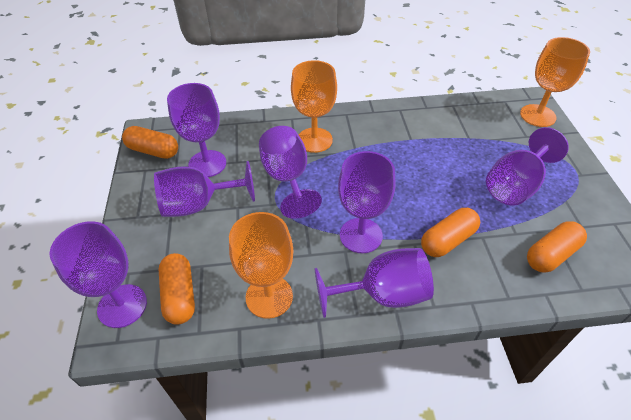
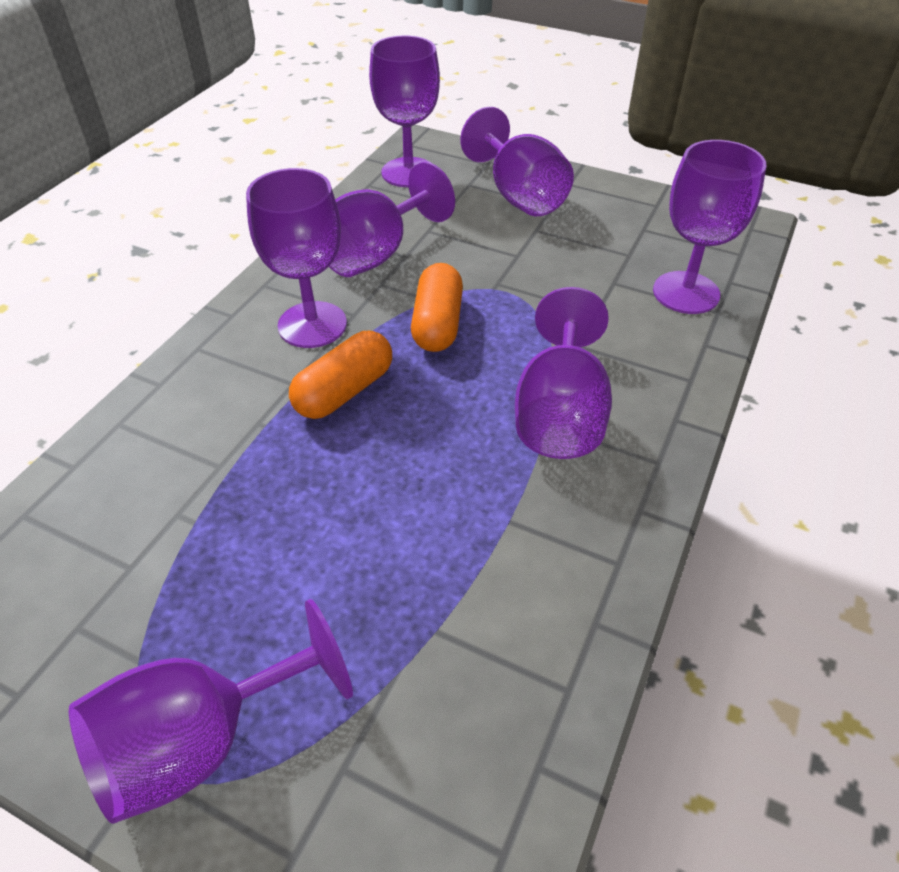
orange capsule: [122,126,178,159] [158,253,195,325] [421,208,480,257] [527,221,587,273] = 4 -> [289,331,392,419] [411,263,463,352] = 2
orange goblet: [229,212,294,319] [291,60,337,153] [520,37,590,127] = 3 -> none = 0

